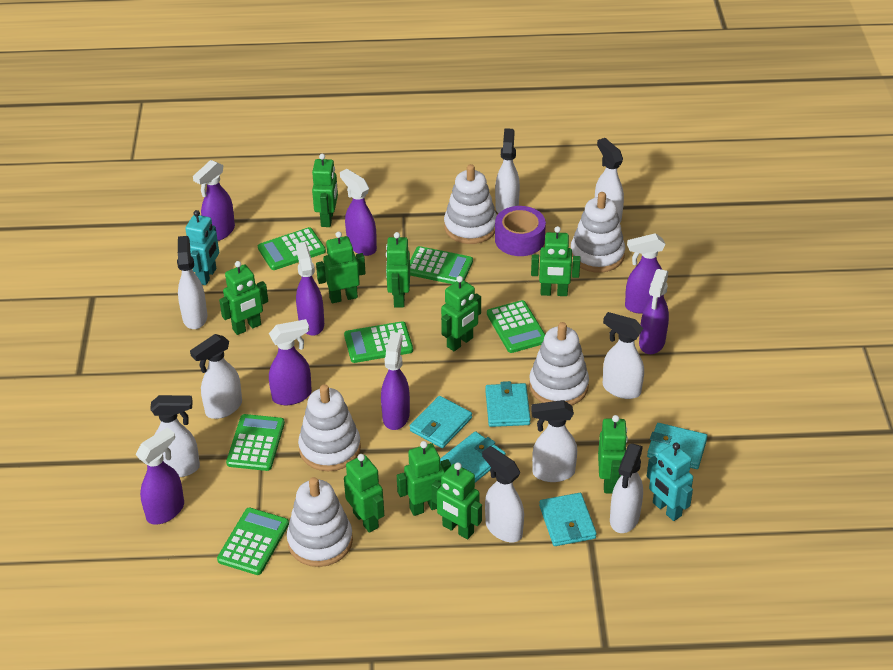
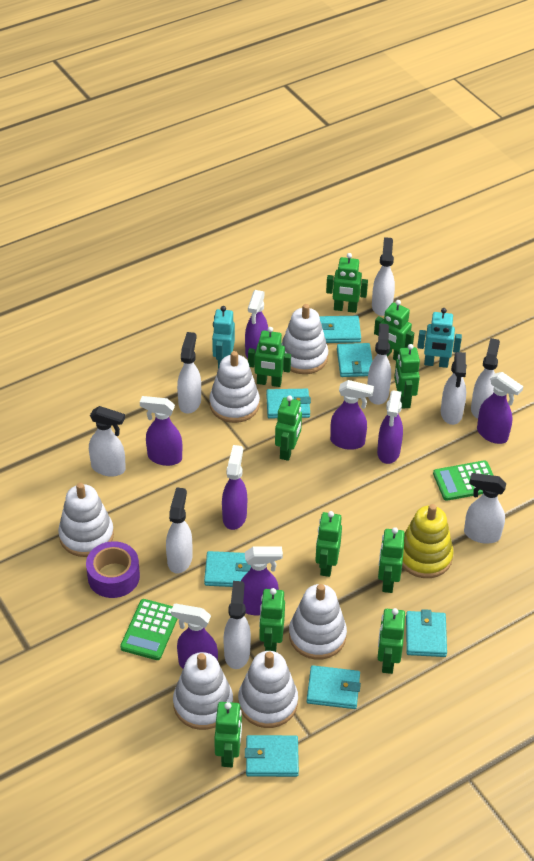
green calculator: [217,508,289,575] [226,414,285,471] [258,227,326,270] [344,321,413,363] [410,246,473,284] [487,300,545,353] = 6 -> [120,599,177,660] [433,461,494,501] = 2
turquoise wallet: [410,396,472,448] [440,431,506,483] [485,381,531,427] [539,493,597,546] [647,423,708,469] = 5 -> [204,551,251,587] [245,735,299,777] [266,389,311,418] [307,665,361,709] [319,316,361,343] [337,343,373,377] [406,609,447,657] = 7
white stacking toy: [287,477,353,567] [298,384,361,471] [444,164,497,244] [529,322,589,405] [571,192,625,273] = 5 -> [58,483,114,557] [173,652,233,730] [209,351,260,423] [238,651,298,728] [281,304,328,374] [289,584,347,660] = 6
yellow stacking toy: none = 0 -> [402,504,454,578] = 1

